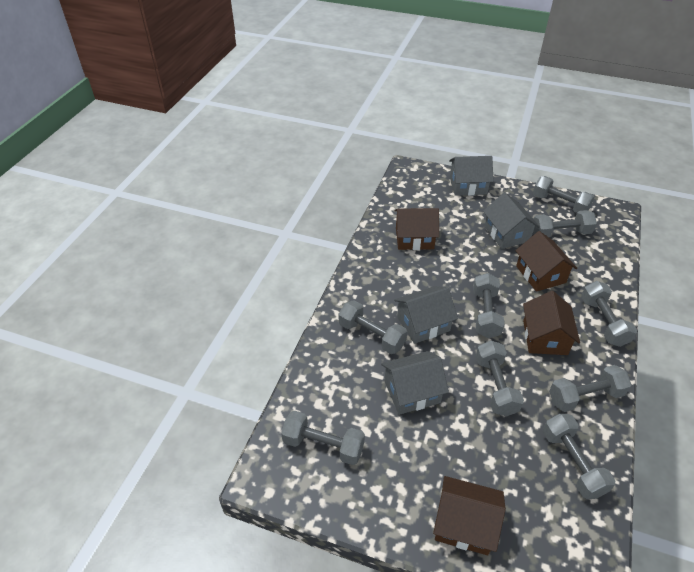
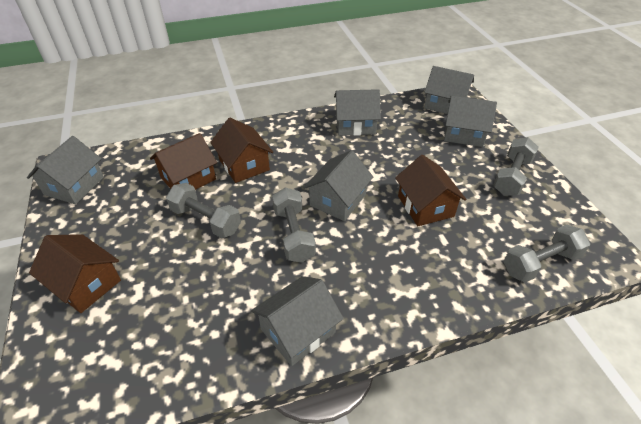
grey dumbbell: [281,411,365,465] [339,300,407,354] [473,273,504,338] [475,341,524,416] [533,176,594,213] [533,210,597,237] [543,414,615,500] [549,365,631,412] [581,281,637,347] = 9 -> [166,183,241,238] [272,188,316,263] [493,137,539,196] [504,224,590,283] = 4
grey house: [381,351,449,415] [394,286,458,344] [449,156,494,196] [483,192,540,249] = 4 -> [27,136,104,204] [251,276,344,366] [303,150,373,221] [334,89,381,136] [424,66,474,114] [444,96,497,147] = 6

